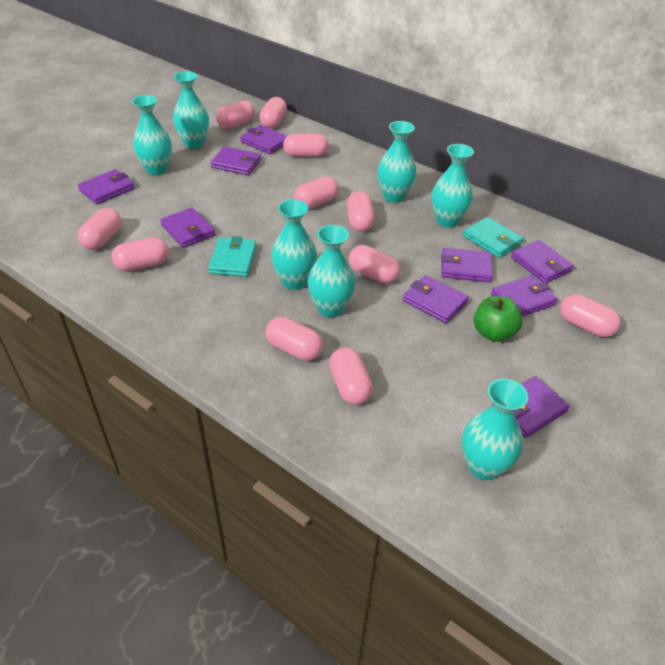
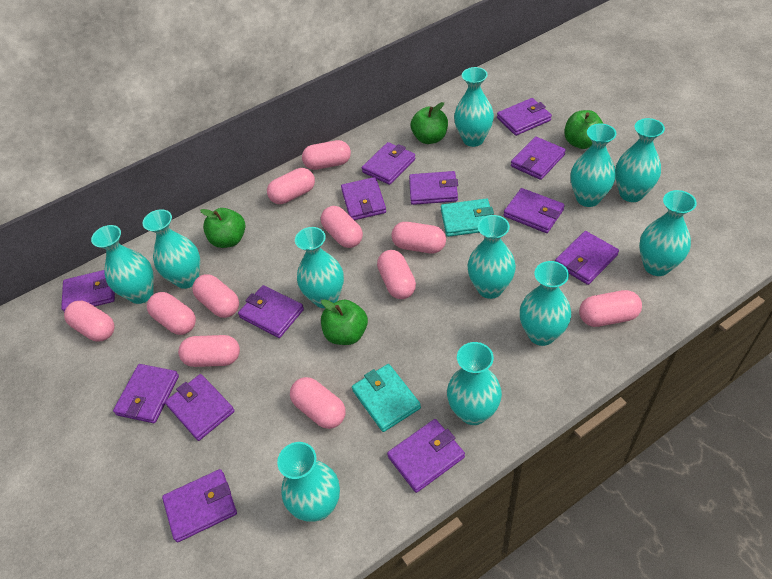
green apple: [474,296,523,342] = 1 -> [200,208,245,248] [321,299,368,345] [411,102,448,144] [564,110,604,149] = 4
purple wallet: [78,169,135,205] [160,207,215,248] [211,147,261,175] [240,125,287,154] [403,275,469,323] [441,248,493,283] [491,275,558,317] [492,376,570,438] [511,240,574,283] = 9 -> [61,270,115,312] [113,364,179,423] [162,469,237,542] [165,374,235,441] [238,285,304,338] [341,177,386,220] [362,142,416,185] [387,419,465,493] [409,171,458,205] [497,98,552,136] [504,188,565,233] [511,136,566,180] [555,231,619,285] = 13
turquoise vase: [132,95,172,175] [173,71,209,149] [271,199,317,290] [308,225,355,317] [378,121,417,203] [432,144,474,228] [462,379,528,480] = 7 -> [91,225,154,304] [142,209,200,289] [277,442,340,522] [295,227,344,308] [447,342,502,425] [454,67,494,147] [467,215,516,299] [520,261,571,346] [571,124,617,207] [615,118,665,202] [639,190,697,276] = 11

